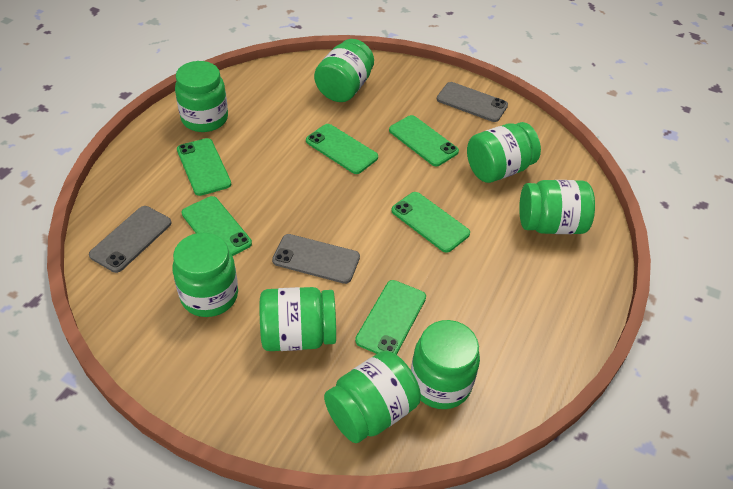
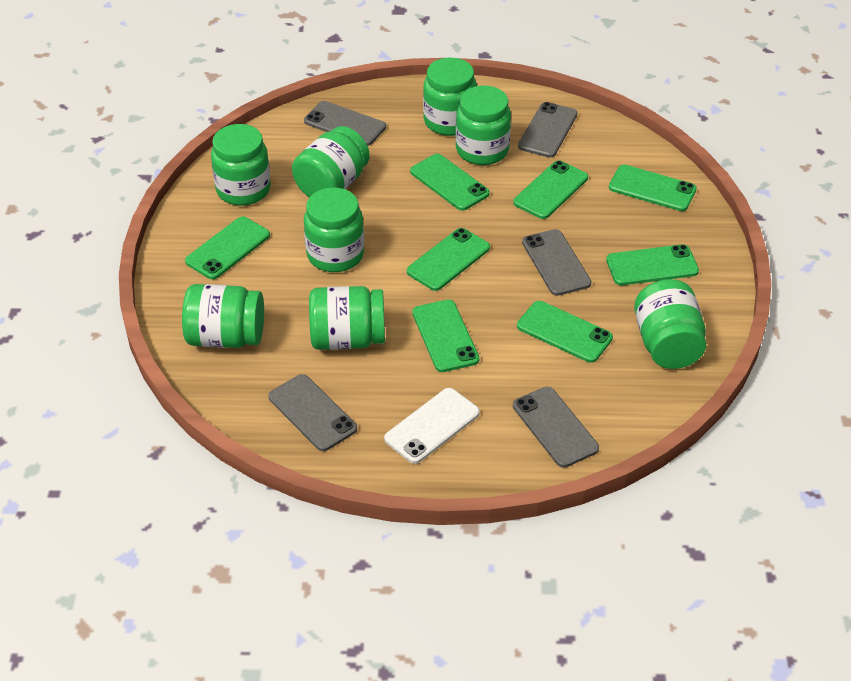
green phone: [177,138,231,196] [181,196,252,256] [306,124,378,174] [355,280,426,355] [389,115,459,166] [391,192,470,253] = 6 -> [185,216,270,279] [407,228,490,291] [410,154,490,211] [412,300,479,372] [513,160,588,219] [517,301,613,363] [606,244,699,285] [609,165,697,211] = 8
grey phone: [89,206,172,273] [272,234,360,284] [437,82,508,122] = 3 -> [268,374,357,451] [304,101,386,146] [513,387,599,468] [518,102,577,157] [522,229,592,296] = 5
white phone: none = 0 -> [384,388,480,464] = 1

